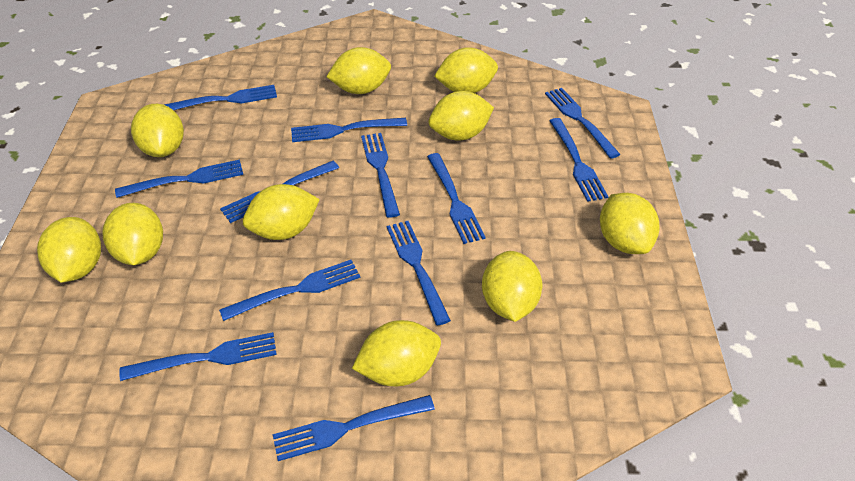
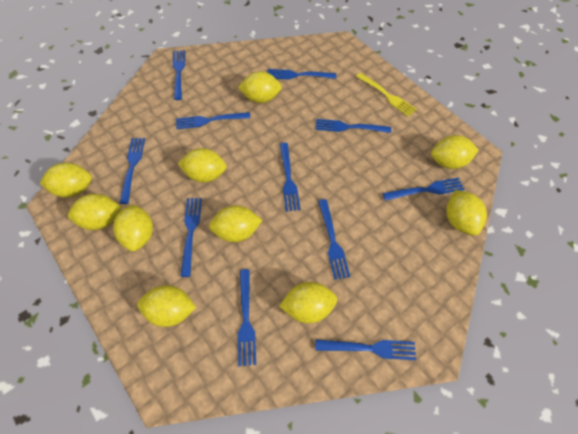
blue fork: [115,159,243,198] [119,332,277,381] [165,85,277,110] [219,260,360,321] [220,161,339,223] [273,395,435,461] [291,118,407,142] [361,133,400,218] [387,221,451,326] [427,153,486,244] [545,88,621,159] [549,118,609,202] = 12 -> [119,138,145,204] [173,50,185,100] [176,112,250,129] [180,198,202,277] [238,269,256,366] [267,69,336,80] [280,143,300,212] [315,119,391,133] [315,340,416,360] [318,199,350,280] [383,178,464,201] = 11
yellow fork: none = 0 -> [356,73,417,117] = 1

